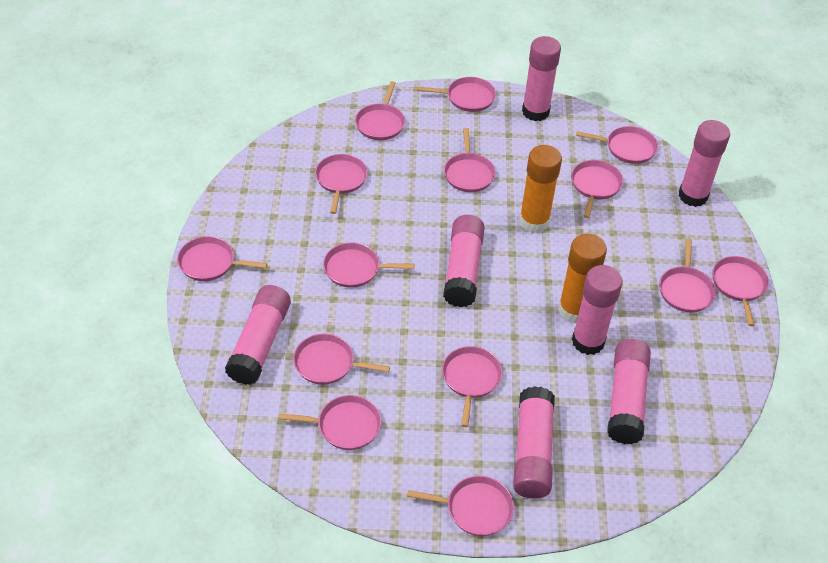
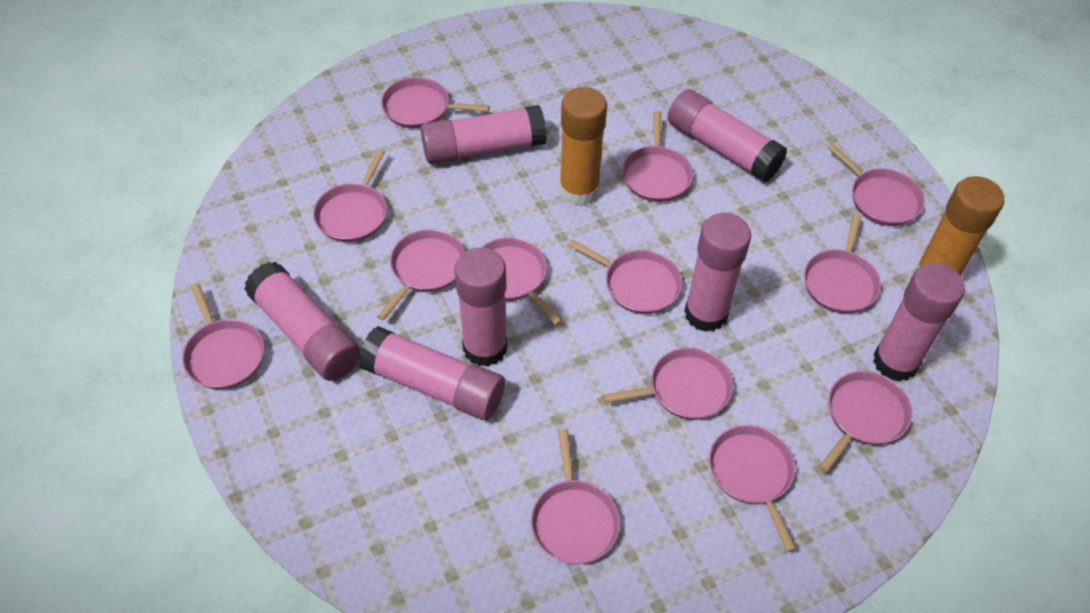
pink pan: [177,236,267,281] [279,395,381,450] [293,334,390,385] [315,154,367,214] [323,243,414,288] [355,81,405,140] [407,476,514,536] [417,77,496,112] [442,346,502,427] [444,128,496,192] [571,160,623,218] [576,126,658,164] [659,238,716,312] [712,256,769,326] = 14 -> [182,283,264,389] [313,149,387,242] [377,229,465,320] [381,77,490,128] [482,237,562,325] [531,429,620,564] [568,239,682,314] [603,348,733,420] [622,111,693,202] [709,425,797,552] [804,213,881,313] [819,371,912,473] [827,143,925,226] = 13

